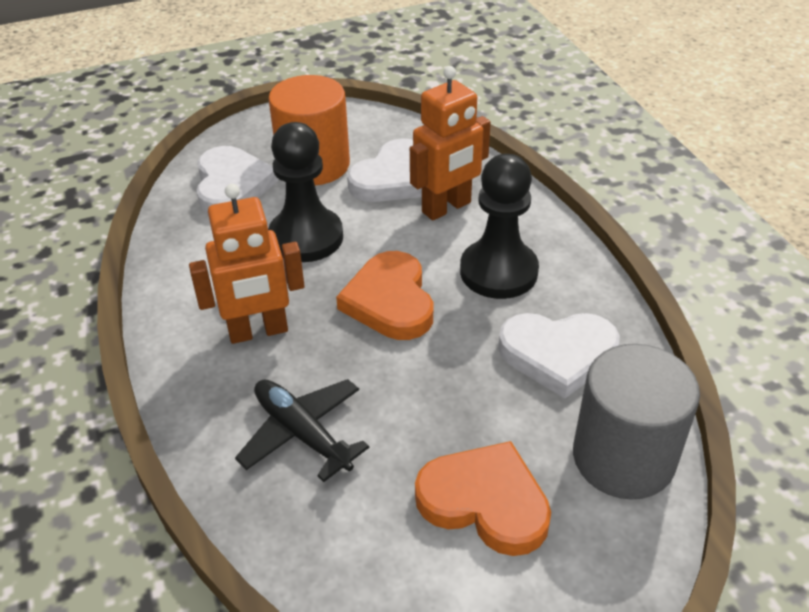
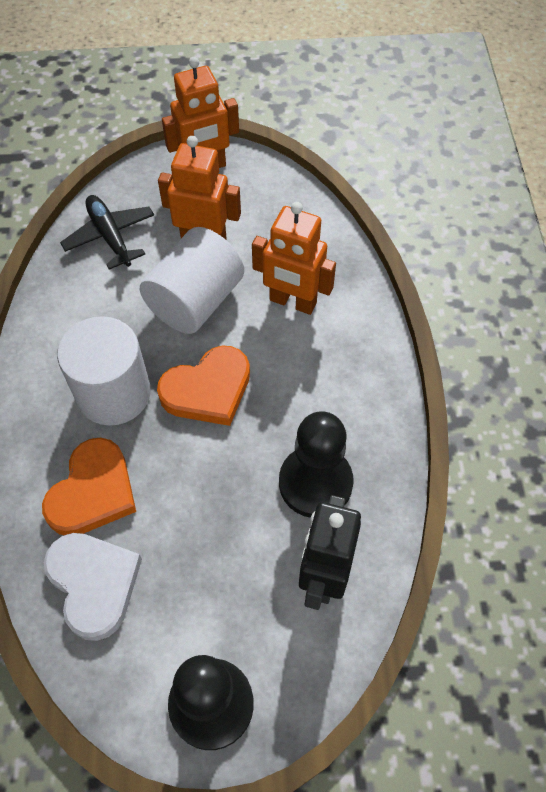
black robot: none = 0 -> [299,495,361,610] = 1
grey cylinder: [573,344,700,500] = 1 -> none = 0
orange cylinder: [269,75,350,185] = 1 -> none = 0
orange robot: [189,184,305,344] [410,66,491,220] = 2 -> [158,136,241,240] [162,57,239,168] [252,202,336,315] = 3
white cylinder: none = 0 -> [57,316,151,426] [140,227,244,334] = 2
white heart: [196,146,278,214] [347,138,422,202] [498,313,620,398] = 3 -> [44,533,142,641] = 1

